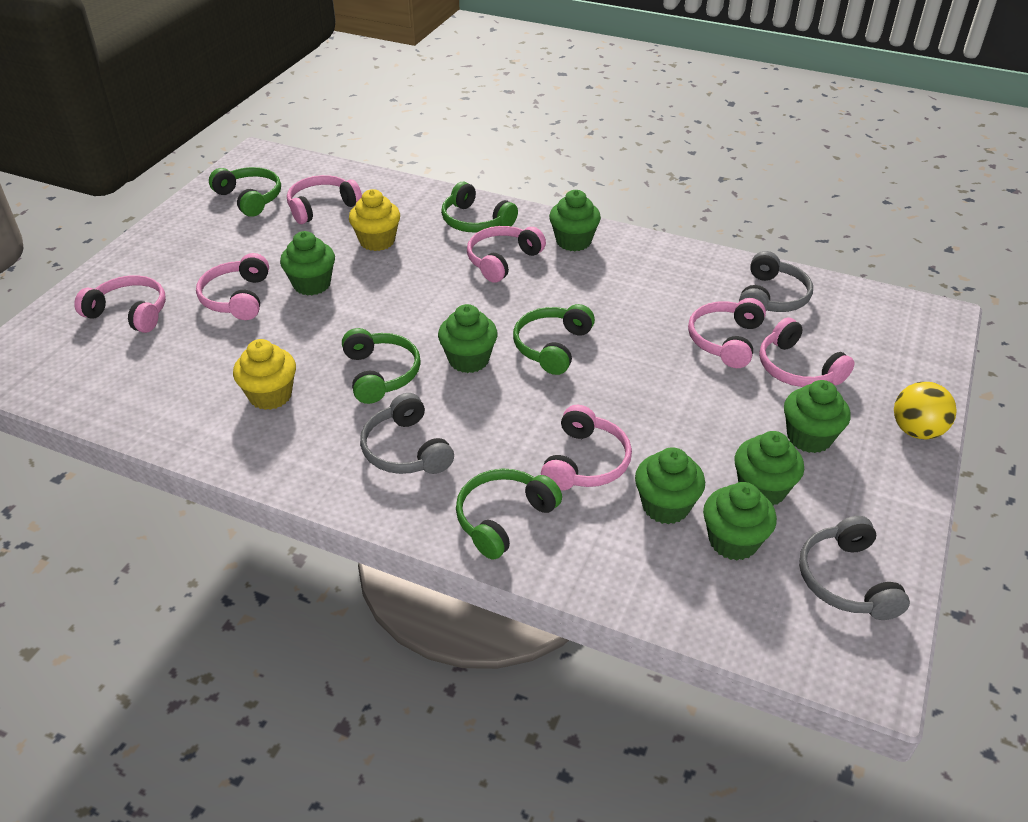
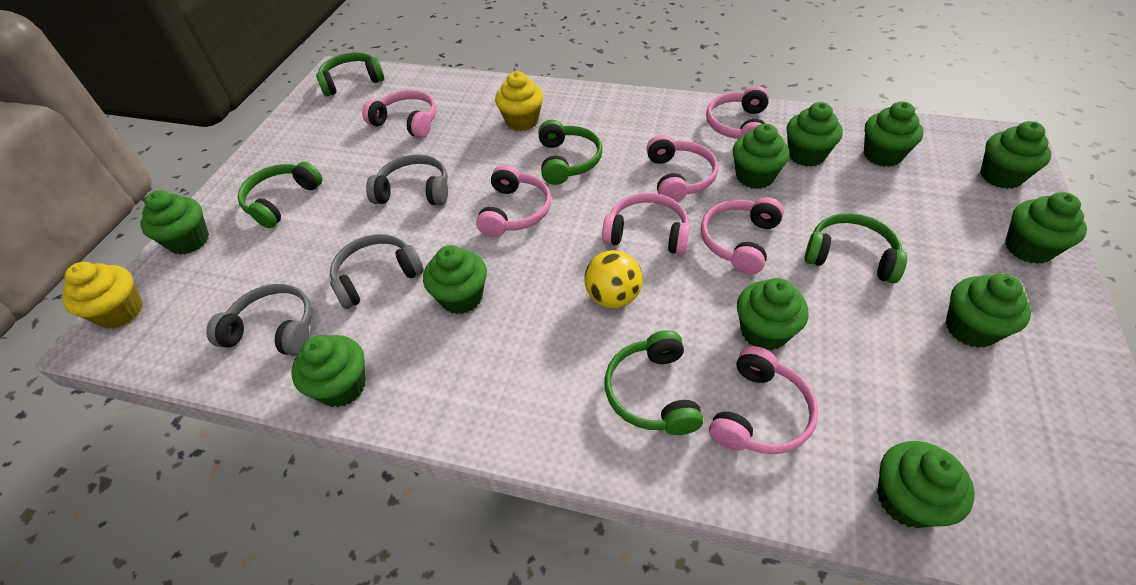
green cupcake: [280,231,335,296] [438,304,498,373] [549,190,601,251] [635,447,705,524] [703,482,777,560] [735,431,804,505] [784,380,851,453] = 7 -> [140,191,209,255] [292,335,366,407] [423,245,487,314] [733,123,790,189] [737,278,809,351] [786,102,843,167] [864,101,923,167] [877,441,975,528] [945,273,1031,348] [980,121,1051,189] [1005,192,1087,264] = 11

